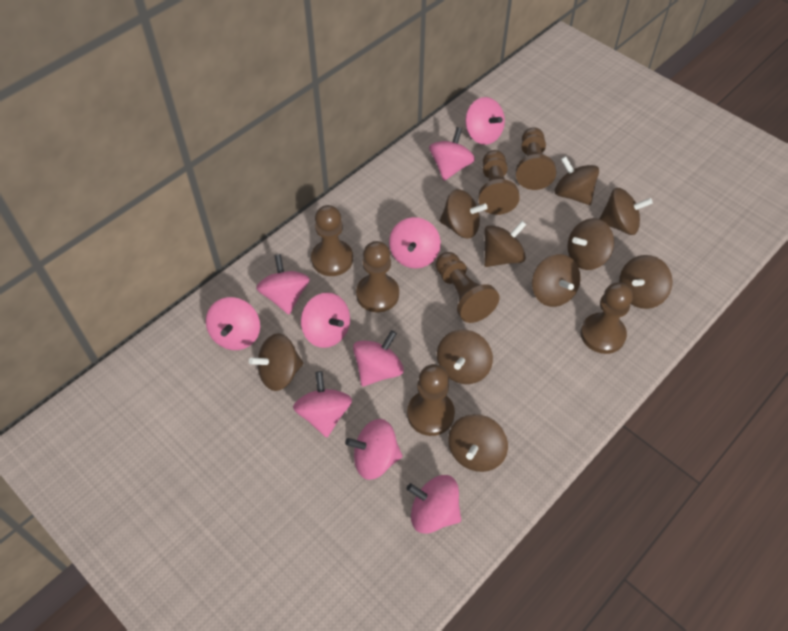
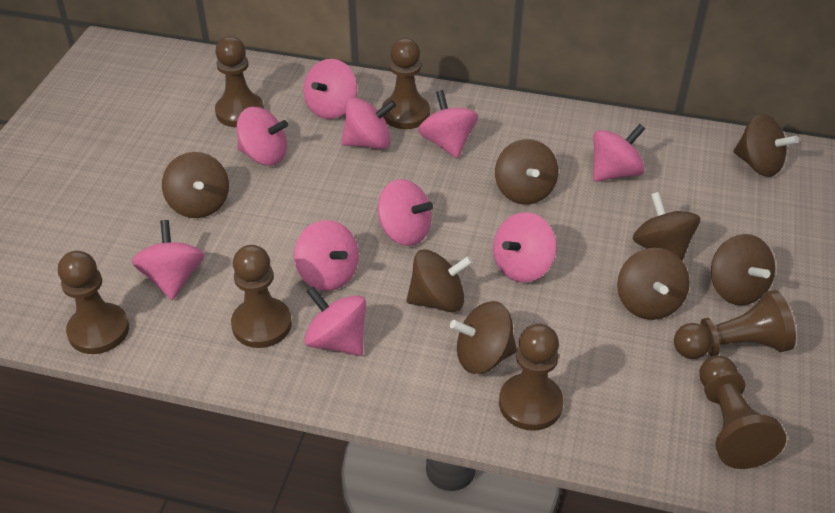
brown spinning top: [249,333,303,391] [437,330,493,384] [440,189,488,239] [448,414,508,472] [484,221,526,267] [532,254,581,307] [555,156,599,205] [567,218,614,270] [599,188,653,235] [619,255,673,309] = 10 -> [162,152,229,218] [406,249,473,312] [450,301,517,374] [495,139,558,204] [617,248,690,320] [633,192,700,261] [711,234,775,305] [734,114,799,177] = 8

